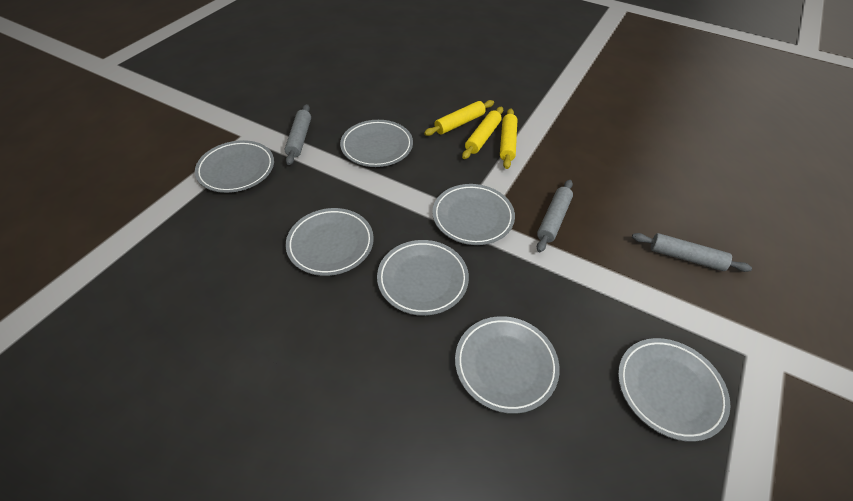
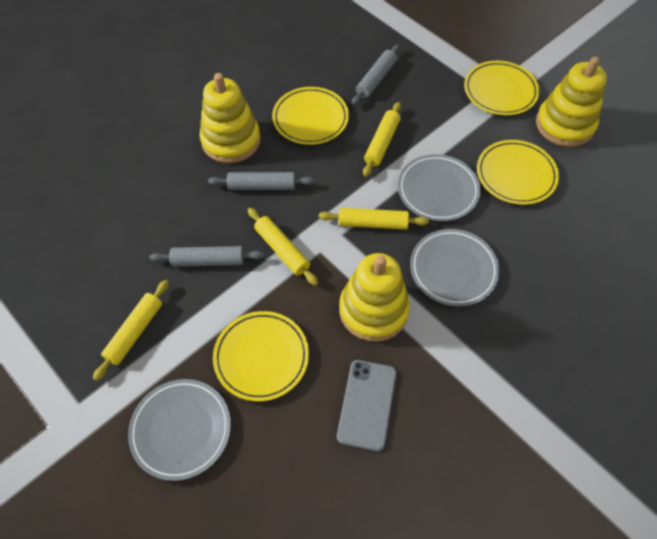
grey phone: none = 0 -> [337,360,397,451] = 1
grey plate: [195,140,274,193] [286,208,374,276] [340,120,413,167] [377,240,469,316] [432,184,515,245] [455,316,560,414] [618,338,730,442] = 7 -> [128,379,231,481] [398,154,481,221] [410,229,500,307] = 3
yellow plate: none = 0 -> [213,311,309,401] [272,87,349,145] [464,61,540,115] [477,140,559,205] = 4
yellow rolling pin: [424,100,494,136] [462,107,503,159] [500,108,517,169] = 3 -> [93,280,169,381] [248,208,318,285] [319,208,429,229] [363,102,401,177] = 4
yellow stacking toy: none = 0 -> [200,73,261,163] [339,253,410,342] [536,57,607,147] = 3

